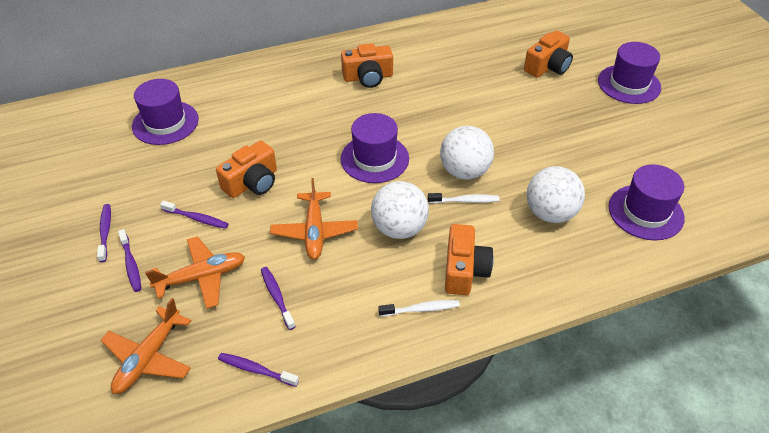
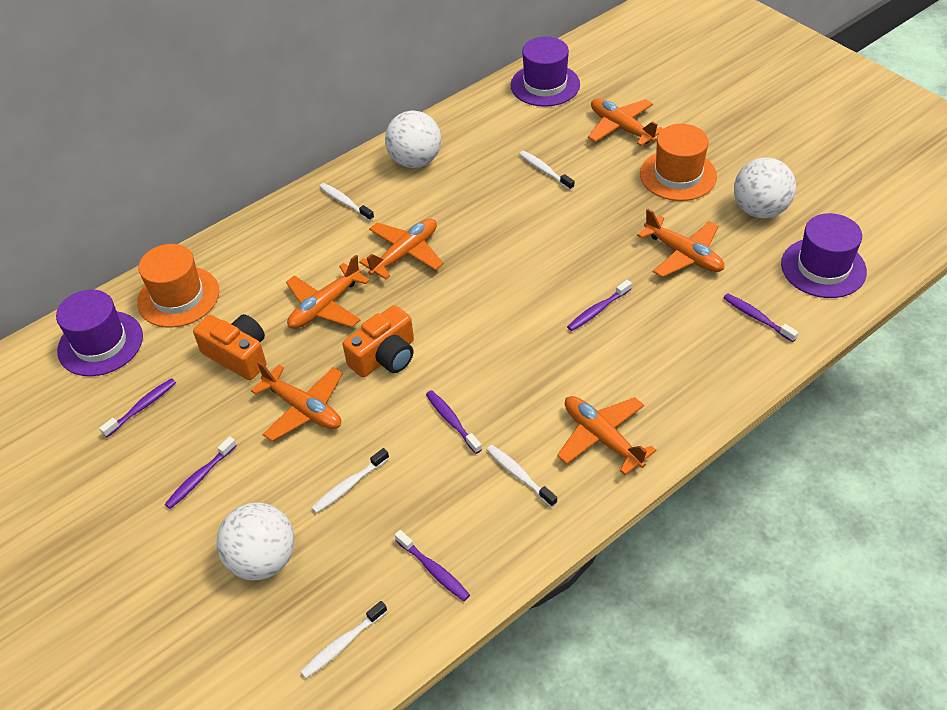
orange camera: [216,141,277,198] [341,43,393,88] [445,224,494,295] [524,31,573,78] = 4 -> [193,314,266,380] [343,305,414,377] = 2
orange hat: none = 0 -> [137,244,219,327] [640,124,717,201] = 2
orange plane: [101,298,192,394] [145,236,245,309] [270,178,358,260] = 3 -> [251,362,343,441] [286,255,370,329] [359,219,443,279] [557,396,656,475] [588,99,663,146] [637,208,724,277] = 6
purple hat: [132,79,199,145] [341,113,409,183] [598,42,661,104] [608,164,685,241] = 4 -> [56,289,143,376] [511,37,580,107] [781,213,867,298] = 3
purple toothbrush: [97,204,111,262] [118,229,141,292] [160,201,229,229] [218,353,299,387] [261,267,295,330] = 5 -> [99,378,176,438] [165,436,237,509] [395,530,470,601] [426,390,482,454] [567,280,632,331] [723,293,799,342] = 6
white toothbrush: [378,300,460,317] [428,193,500,204] = 2 -> [301,601,387,678] [312,448,389,513] [319,183,374,221] [487,445,557,507] [519,151,574,190] = 5

